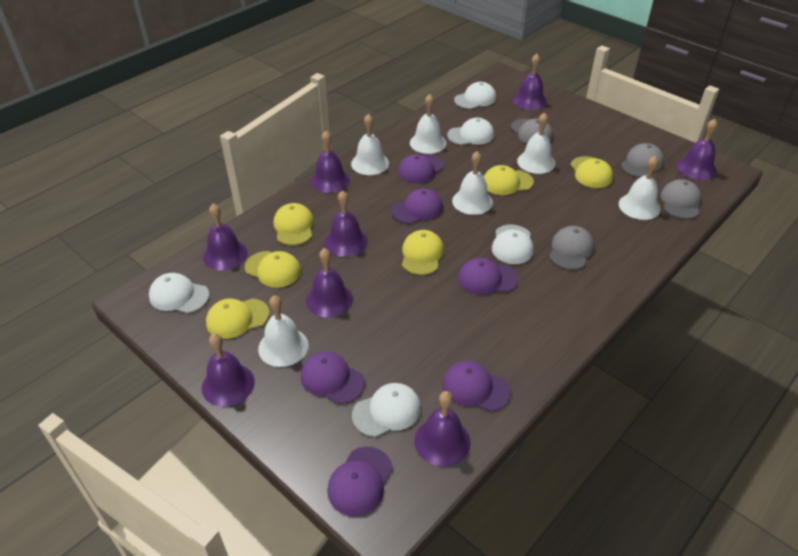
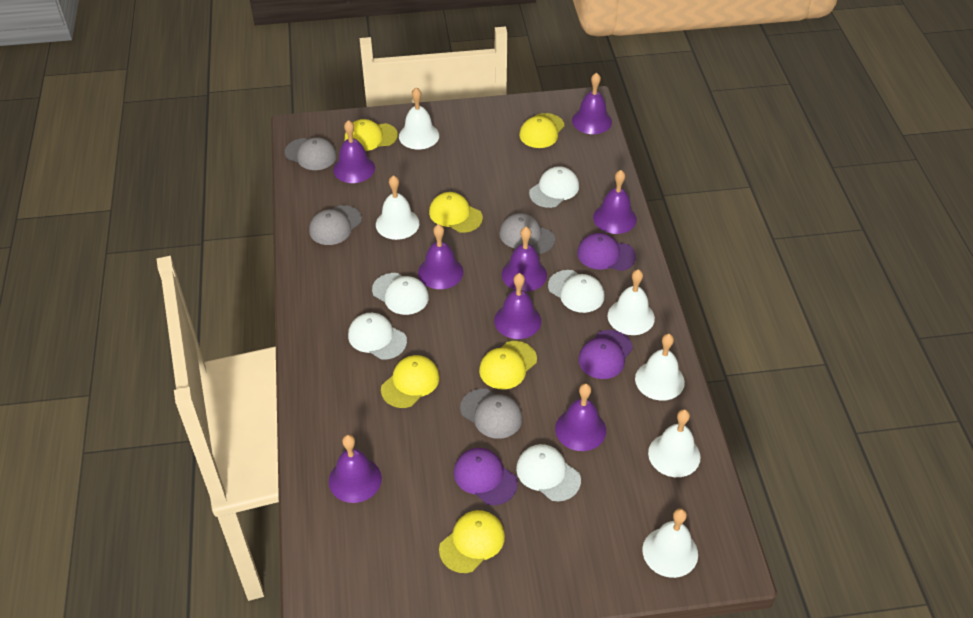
purple cap: [301,351,365,404] [327,447,393,516] [391,188,443,224] [398,154,444,184] [442,361,511,411] [458,258,518,295] = 6 -> [454,448,518,505] [577,233,636,271] [578,330,633,379] = 3

